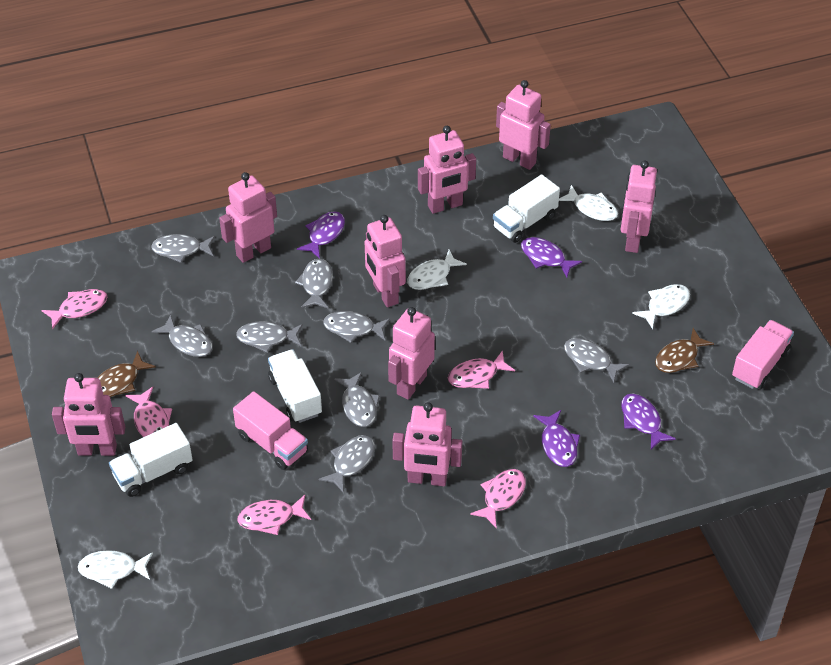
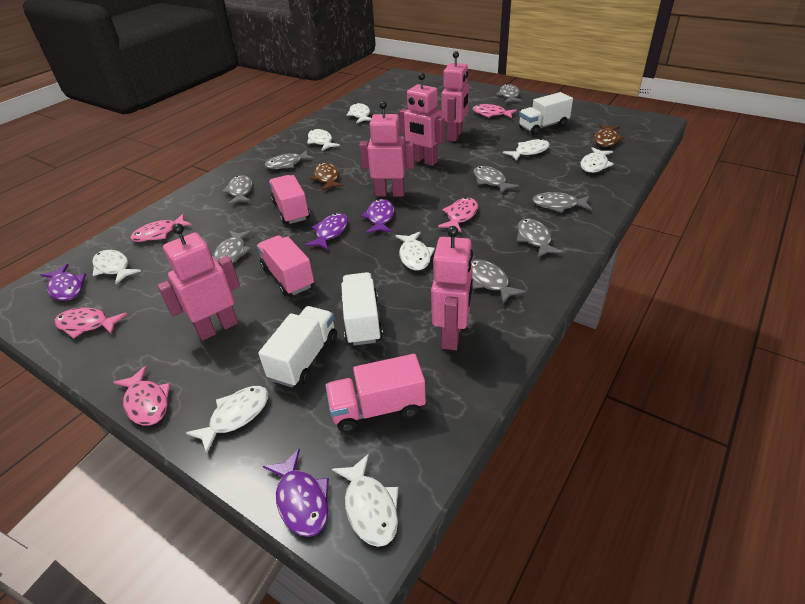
pink robot: [52,373,125,456] [219,172,277,263] [365,215,406,307] [388,307,435,400] [392,402,462,486] [418,126,476,214] [496,80,551,170] [621,160,657,253] = 8 -> [157,223,240,340] [359,101,415,197] [399,73,445,166] [431,226,473,350] [441,51,469,141] = 5
pink truck: [233,391,308,470] [732,320,794,389] = 2 -> [257,235,314,296] [269,175,310,224] [325,354,426,432] = 3
white fish: [78,550,153,589] [407,250,467,290] [559,185,618,221] [632,284,690,329] = 4 -> [92,250,141,284] [186,386,269,454] [307,129,340,151] [332,454,398,547] [346,103,371,123] [395,232,435,270] [503,139,550,161] [581,147,614,173] = 8

